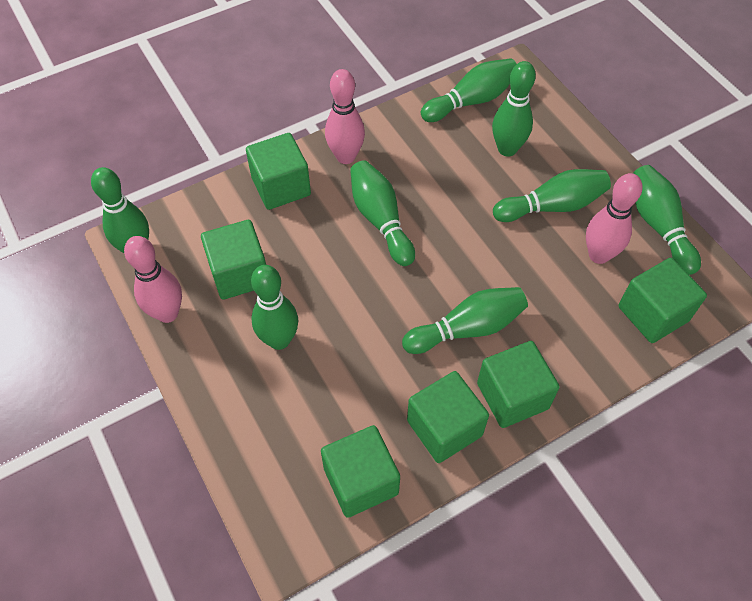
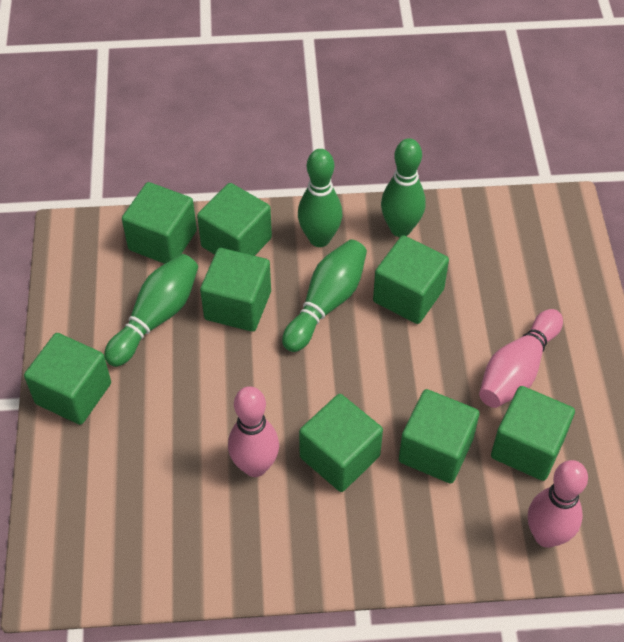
green bowling pin: [91,167,149,253] [251,265,298,350] [350,160,415,266] [402,287,528,354] [421,58,516,122] [492,61,536,157] [493,169,611,222] [633,165,701,275] = 8 -> [104,254,198,367] [282,239,367,352] [298,149,342,247] [381,138,426,237] = 4
green cube: [201,220,266,300] [246,133,311,210] [321,425,400,518] [407,371,489,463] [477,341,559,428] [618,258,707,343] = 6 -> [24,333,111,425] [122,182,197,264] [197,183,272,256] [200,248,271,332] [299,394,383,492] [373,235,449,324] [399,389,479,483] [491,386,575,481] = 8

